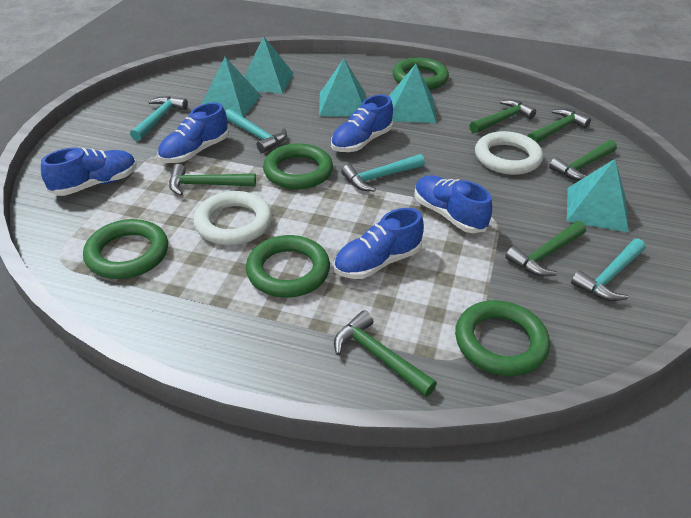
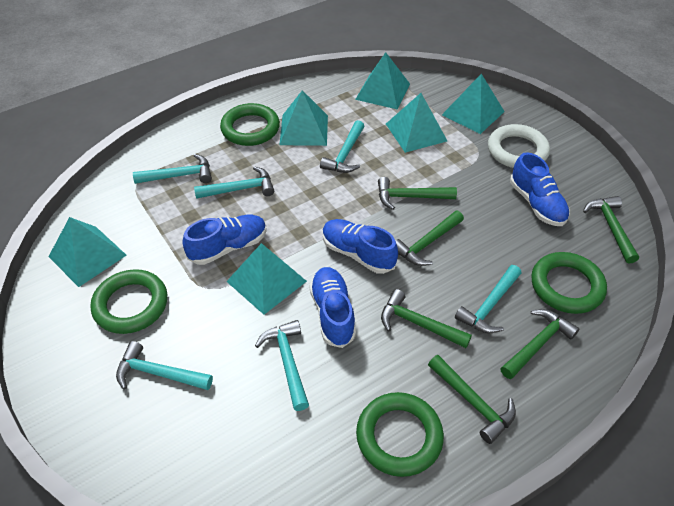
blue shoe: [41,148,137,196] [157,102,229,163] [331,95,393,152] [334,208,424,279] [414,176,492,233] = 5 -> [183,215,267,265] [309,267,356,348] [323,219,398,274] [510,152,570,226] = 4
green ring: [83,219,168,279] [246,235,330,298] [263,143,333,190] [392,58,449,90] [455,300,550,376] = 5 -> [90,269,167,334] [220,103,280,146] [356,392,444,477] [531,252,607,314] = 4
turquoise hammer: [130,96,188,141] [225,109,287,153] [341,154,425,191] [571,239,646,301] = 4 -> [116,341,213,390] [133,154,212,184] [194,166,274,199] [255,320,309,411] [320,120,364,173] [455,265,521,333] = 6
turquoise pyramid: [201,57,261,117] [244,36,294,94] [319,59,366,117] [389,64,436,123] [567,159,629,232] = 5 -> [48,217,127,287] [226,243,307,315] [279,90,328,146] [355,52,410,109] [386,93,447,153] [442,74,505,134] = 6
white ring: [194,191,272,245] [475,131,543,175] = 2 -> [488,124,550,168] = 1

